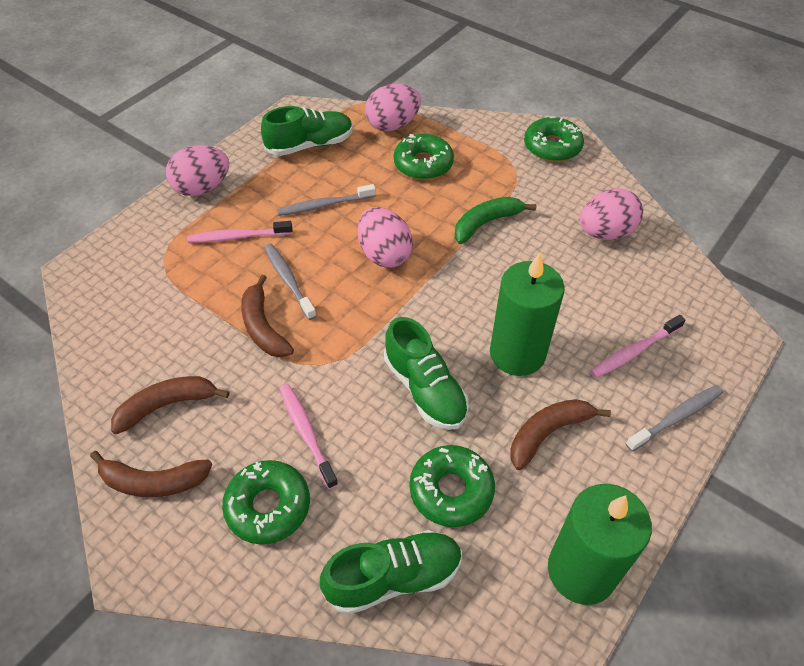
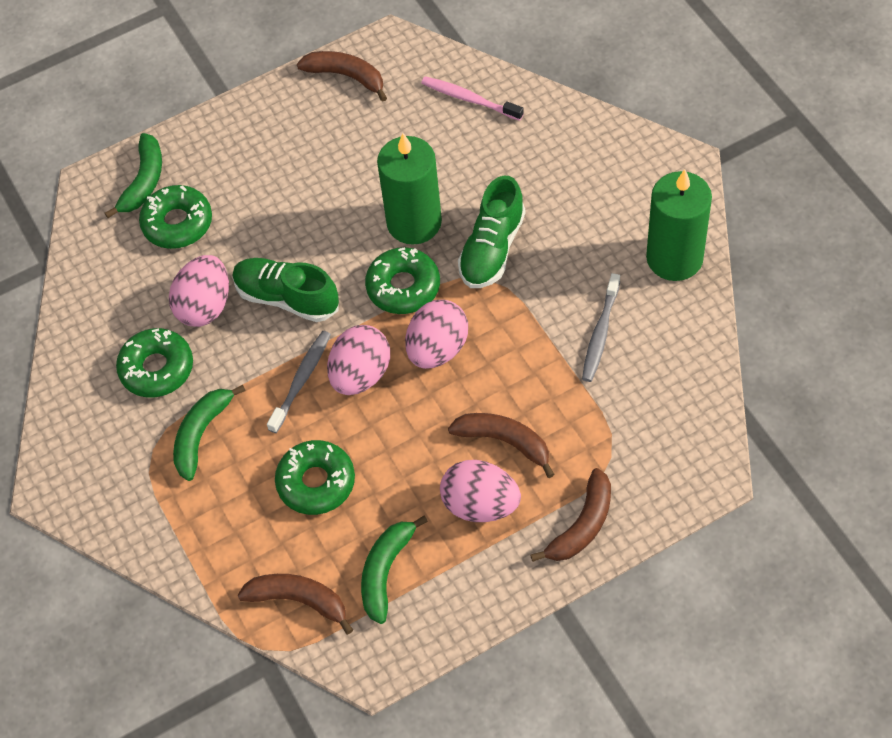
green banana: [455,197,536,244] = 1 -> [105,133,162,218] [173,385,246,481] [361,516,428,624] = 3
green shoe: [261,106,353,156] [320,530,462,615] [384,317,469,430] = 3 -> [232,258,339,322] [458,176,525,288] = 2
grey toothbrush: [264,243,317,320] [277,184,376,216] [625,385,723,451] = 3 -> [267,331,331,433] [582,273,620,382] = 2
pink toothbrush: [187,221,293,243] [279,384,338,489] [590,315,686,378] = 3 -> [421,76,524,121] = 1

